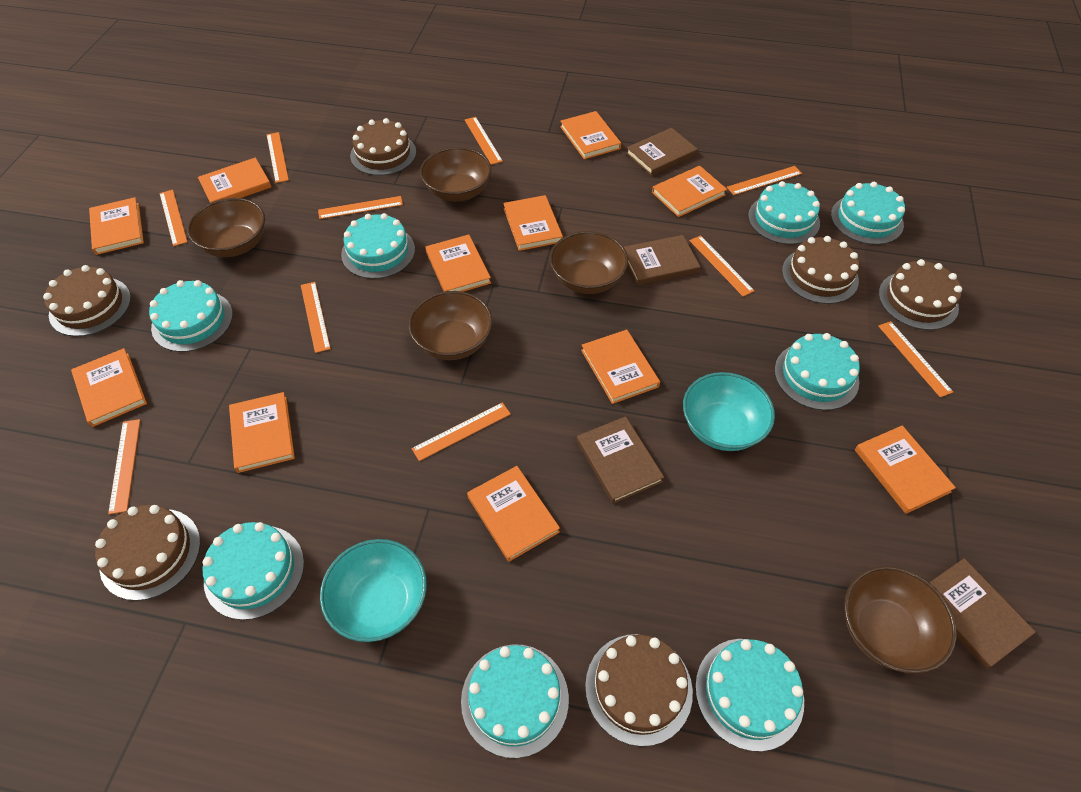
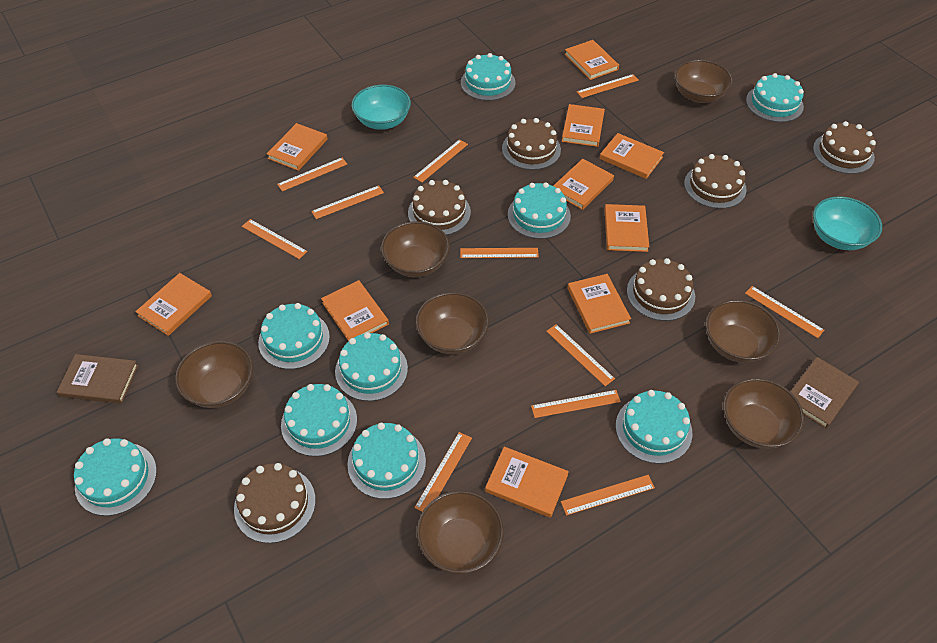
brown book: [577,416,664,504] [624,235,700,285] [626,128,698,176] [929,558,1036,669] = 4 -> [57,354,139,404] [790,357,859,428] = 2
brown bowl: [187,198,265,257] [408,291,492,360] [420,147,491,202] [550,231,628,294] [844,566,957,674] = 5 -> [175,341,253,408] [381,221,450,277] [416,292,489,355] [417,491,504,574] [675,60,733,103] [706,300,781,363] [723,378,804,449] = 7
orange book: [71,348,147,427] [89,197,144,255] [198,158,271,203] [229,392,295,473] [425,234,491,292] [467,466,560,562] [503,195,563,251] [560,111,621,159] [581,329,660,404] [652,166,727,217] [855,425,956,514] = 11 -> [135,273,212,336] [267,123,328,171] [321,280,389,341] [485,447,569,518] [553,159,614,210] [562,104,605,147] [565,40,619,80] [567,274,631,334] [599,133,664,179] [604,204,649,252] = 10
orange ruler: [108,419,140,514] [159,190,187,246] [267,132,289,183] [301,282,331,353] [318,196,403,219] [412,402,511,461] [465,117,503,165] [689,235,754,296] [727,166,802,195] [878,321,953,397] = 10 -> [242,219,307,259] [277,158,347,191] [311,185,384,219] [413,139,468,182] [414,432,472,512] [460,248,539,258] [531,390,621,418] [546,324,615,386] [561,475,655,515] [577,74,639,98] [745,286,824,338] = 11
turquoise cake: [149,280,233,352] [203,522,304,620] [341,213,415,279] [461,644,569,758] [695,639,804,752] [748,181,820,245] [775,333,860,410] [831,182,905,245] = 8 -> [74,438,157,516] [258,303,330,369] [281,384,357,457] [335,332,408,401] [347,423,426,499] [461,53,515,101] [508,182,571,239] [616,390,693,464] [746,73,804,122] = 9

